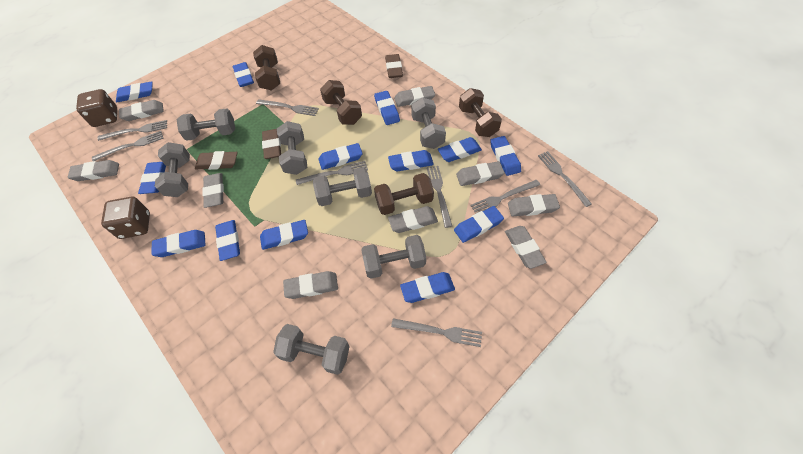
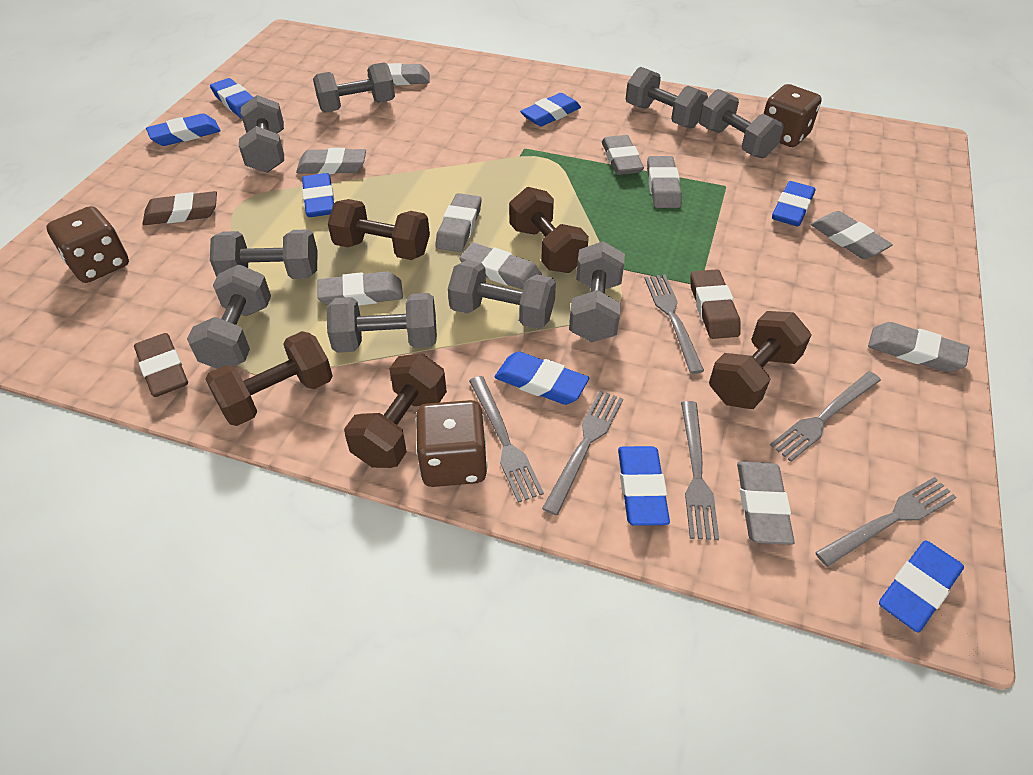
blue eraser: [116,81,153,102] [138,162,166,194] [152,230,205,257] [215,220,240,261] [233,62,254,87] [260,220,308,250] [319,143,363,170] [374,91,400,125] [388,150,434,172] [400,272,455,303] [438,137,482,162] [454,206,504,243] [490,136,521,176] = 13 -> [146,113,221,146] [210,78,254,119] [302,173,334,217] [494,351,589,405] [520,93,581,127] [618,446,670,526] [772,181,816,226] [879,540,964,632] = 8
brown dice: [76,89,117,127] [101,196,150,239] = 2 -> [46,206,129,283] [416,400,487,487] [764,84,822,147] = 3
brown dumbbell: [253,45,280,91] [320,80,362,125] [374,173,434,215] [459,88,502,137] = 4 -> [206,331,333,426] [328,199,430,260] [344,353,447,468] [509,187,589,273] [709,311,811,409] = 5
grey dumbbell: [155,142,190,197] [177,108,235,141] [273,324,350,375] [277,121,308,175] [313,167,372,206] [361,235,426,279] [411,97,446,149] = 7 -> [187,265,271,369] [210,229,317,279] [239,95,284,173] [313,63,395,112] [327,293,437,353] [448,260,556,329] [569,241,625,342] [626,67,708,128] [699,89,784,158] = 9
grey eraser: [68,160,119,181] [119,100,164,121] [202,173,224,208] [283,271,338,299] [388,206,438,233] [394,86,435,107] [456,161,505,186] [505,226,547,269] [508,194,560,217] = 9 -> [296,148,366,174] [317,271,403,306] [368,63,429,85] [435,193,482,252] [459,243,542,290] [602,135,644,175] [647,156,682,208] [737,461,795,545] [811,211,893,259] [868,322,970,372] = 10
grey fork: [92,131,164,161] [98,120,167,141] [256,99,319,116] [296,161,368,185] [391,318,482,347] [427,166,452,228] [470,180,540,213] [538,151,592,207] = 8 -> [469,376,544,503] [542,391,623,515] [644,275,704,374] [681,401,719,540] [770,371,881,462] [815,477,956,567] = 6

